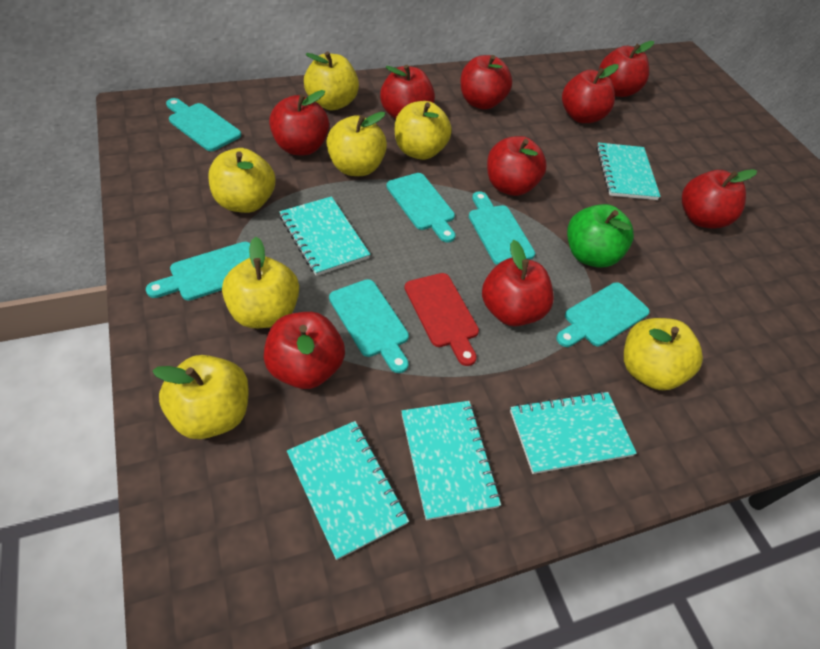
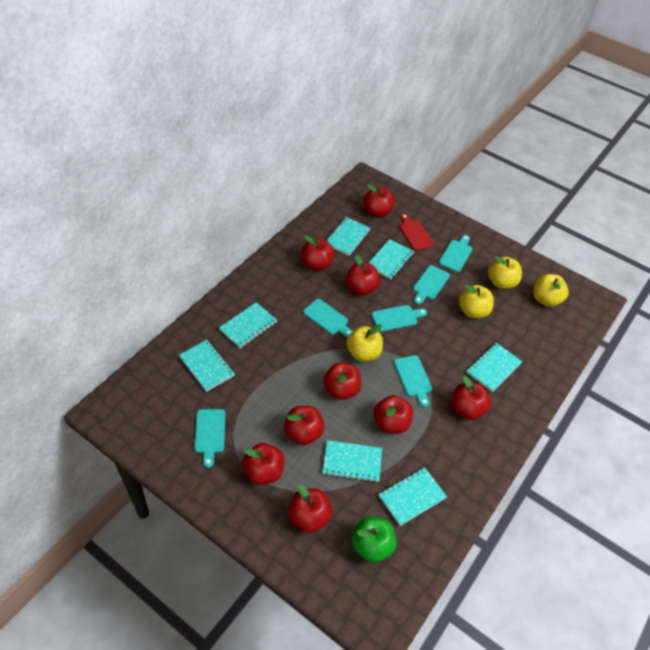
turquoise notebook: [279,196,370,276] [287,421,409,560] [401,401,501,520] [510,391,637,474] [596,143,661,200] = 5 -> [179,340,235,392] [219,302,277,348] [322,440,382,483] [325,217,370,256] [368,239,414,280] [378,467,447,526] [466,343,522,392] = 7
yellow apple: [152,355,249,439] [209,148,275,213] [222,237,299,328] [304,52,359,110] [326,112,387,176] [395,101,452,160] [624,318,703,390] = 7 -> [346,324,383,362] [459,285,494,318] [488,256,522,289] [533,274,569,307] = 4

